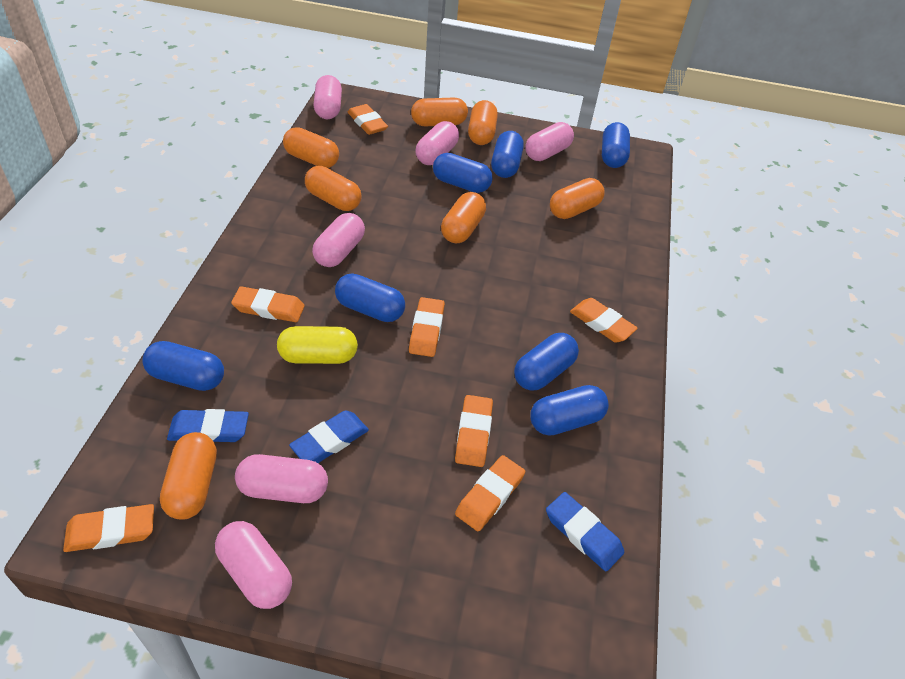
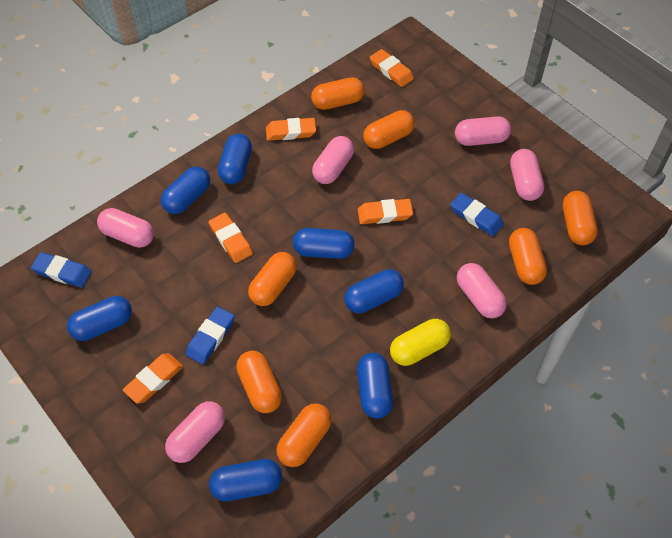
orange eraser: [63,504,154,552] [231,286,305,322] [348,104,388,135] [409,297,445,357] [455,395,493,467] [455,455,525,531] [570,298,638,343] = 7 -> [123,353,183,404] [208,213,253,263] [266,118,316,141] [358,199,413,224] [370,49,414,87] = 5

